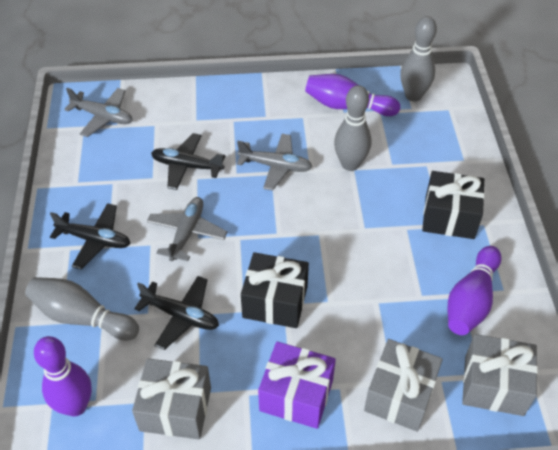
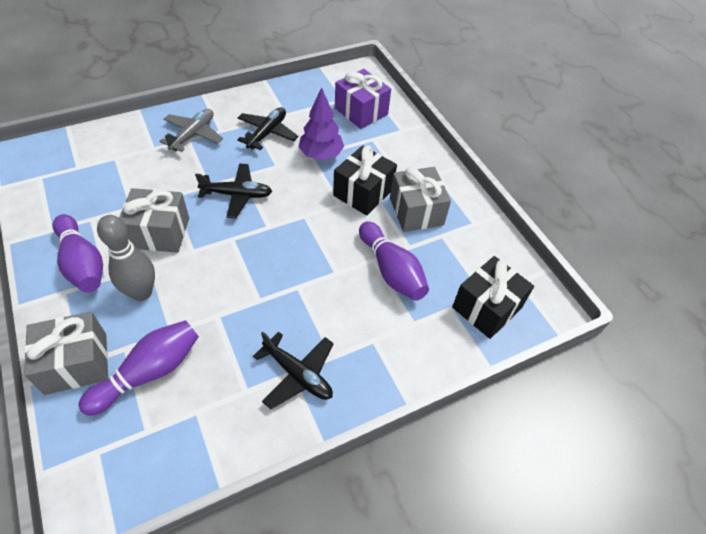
grey bowling pin: [25,277,139,341] [334,85,371,171] [400,16,437,101] = 3 -> [97,215,155,301] = 1
grey plane: [64,88,132,137] [147,197,227,261] [237,134,312,191] = 3 -> [159,109,223,152] = 1
purple tree: none = 0 -> [299,88,344,160] = 1

